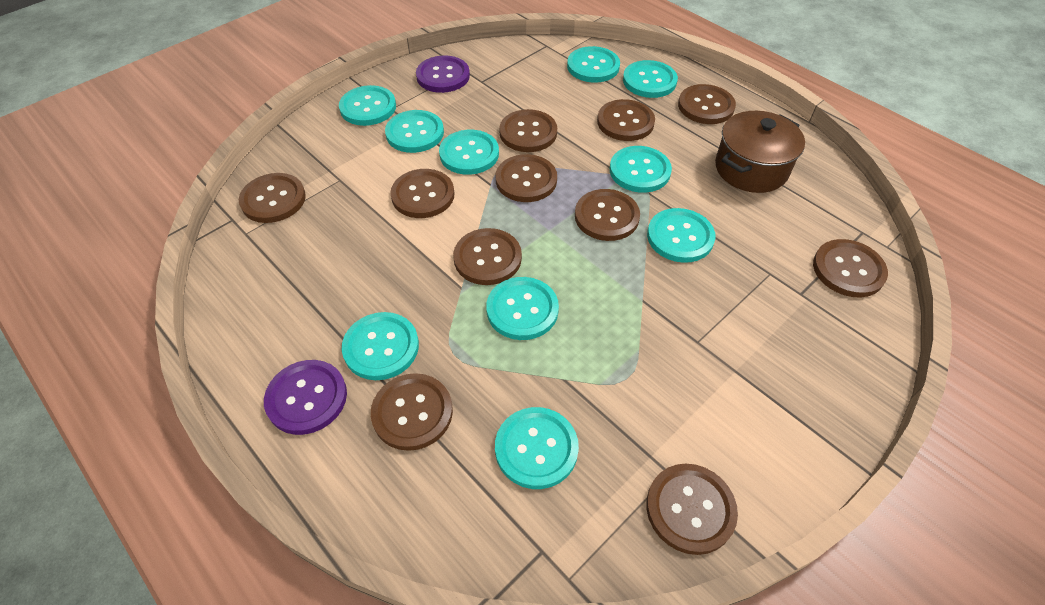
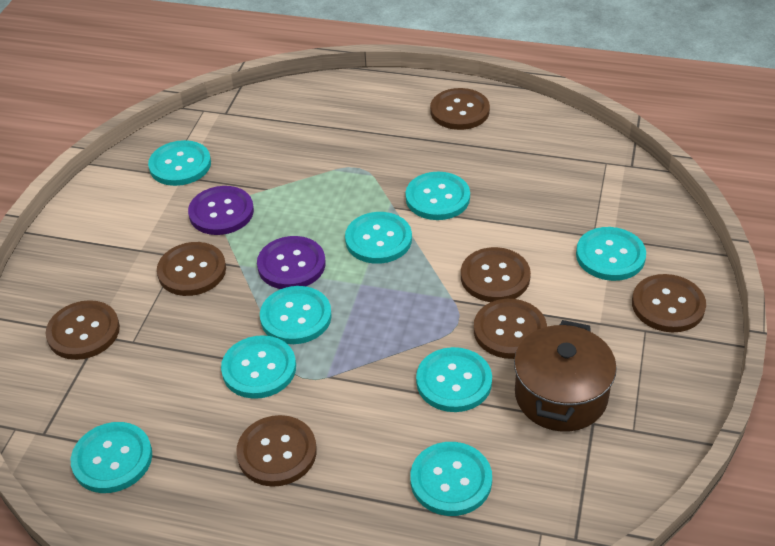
brown button: [239,173,306,223] [371,373,453,451] [390,169,454,218] [453,228,522,285] [496,154,557,202] [499,109,557,152] [575,189,640,241] [597,99,655,141] [646,464,738,555] [678,84,736,124] [813,239,888,298] = 11 -> [45,300,120,360] [157,242,226,296] [236,415,317,487] [430,88,490,130] [461,247,531,302] [474,299,547,359] [632,274,706,332] = 7
turquoise button: [339,85,396,126] [342,312,419,380] [385,110,444,153] [439,130,499,175] [486,277,559,340] [495,407,579,489] [567,46,620,82] [610,146,672,193] [623,60,678,98] [647,208,715,263] = 10 -> [71,422,152,493] [148,140,211,186] [221,335,296,399] [260,286,332,344] [345,212,412,264] [406,172,470,220] [410,442,492,516] [416,347,492,412] [576,227,646,281] = 9

